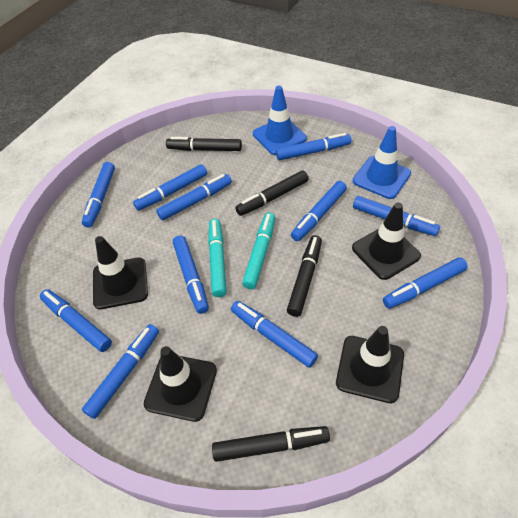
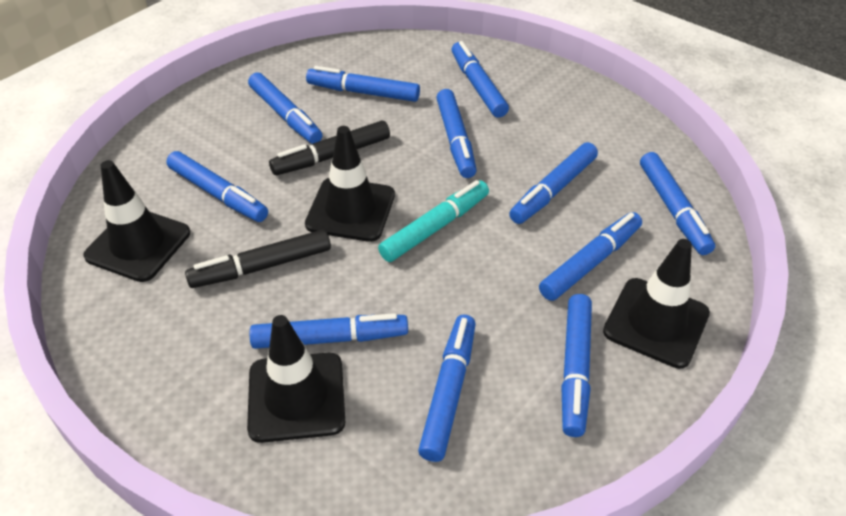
black marker: [166,137,242,151] [212,426,330,462] [235,170,309,216] [287,235,322,317] = 4 -> [185,229,331,288] [269,121,390,175] = 2
blue traffic cone: [253,86,307,155] [353,126,411,199] = 2 -> none = 0
turquoise marker: [208,219,226,297] [242,213,275,289] = 2 -> [378,180,489,262] = 1

